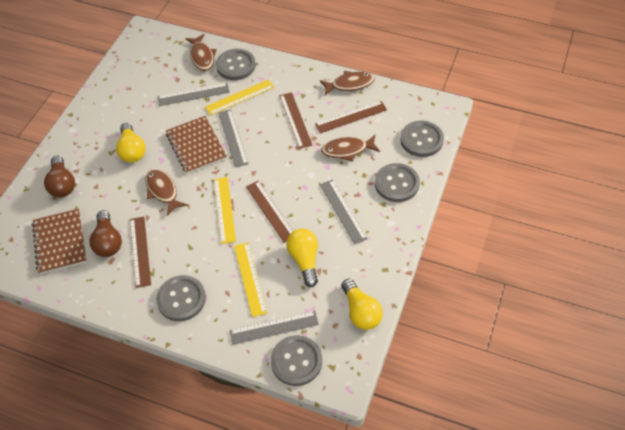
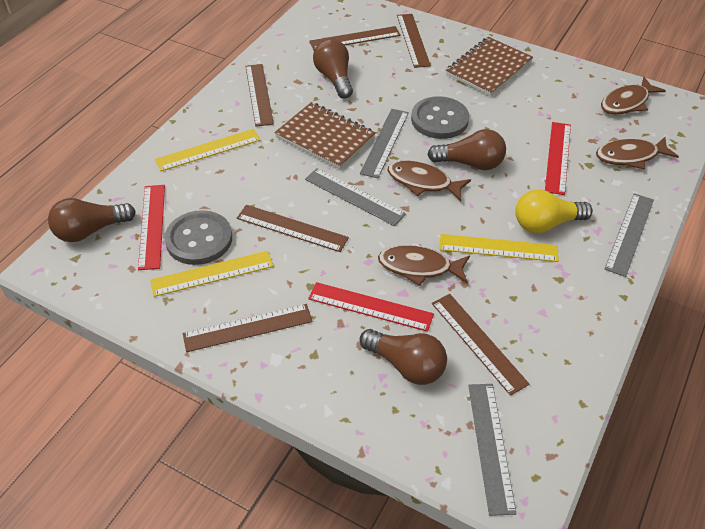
brown light bulb: [44,155,75,198] [89,210,122,257] = 2 -> [48,198,136,242] [313,39,353,99] [360,329,447,385] [427,129,506,170] = 4
brown ruler: [130,217,151,288] [246,181,293,243] [279,92,312,149] [315,101,387,133] = 4 -> [183,304,313,352] [237,205,349,252] [245,64,274,127] [309,26,401,50] [397,14,431,68] [432,294,530,396] = 6
grey button: [156,275,206,321] [216,49,256,80] [271,335,322,386] [375,163,420,202] [400,121,444,157] = 5 -> [165,210,232,265] [411,96,469,139] = 2
red ruler: none = 0 -> [138,185,165,270] [308,282,434,332] [545,122,571,195] = 3
yellow light bulb: [116,123,146,162] [286,229,318,287] [341,279,383,330] = 3 -> [515,189,593,233] = 1

